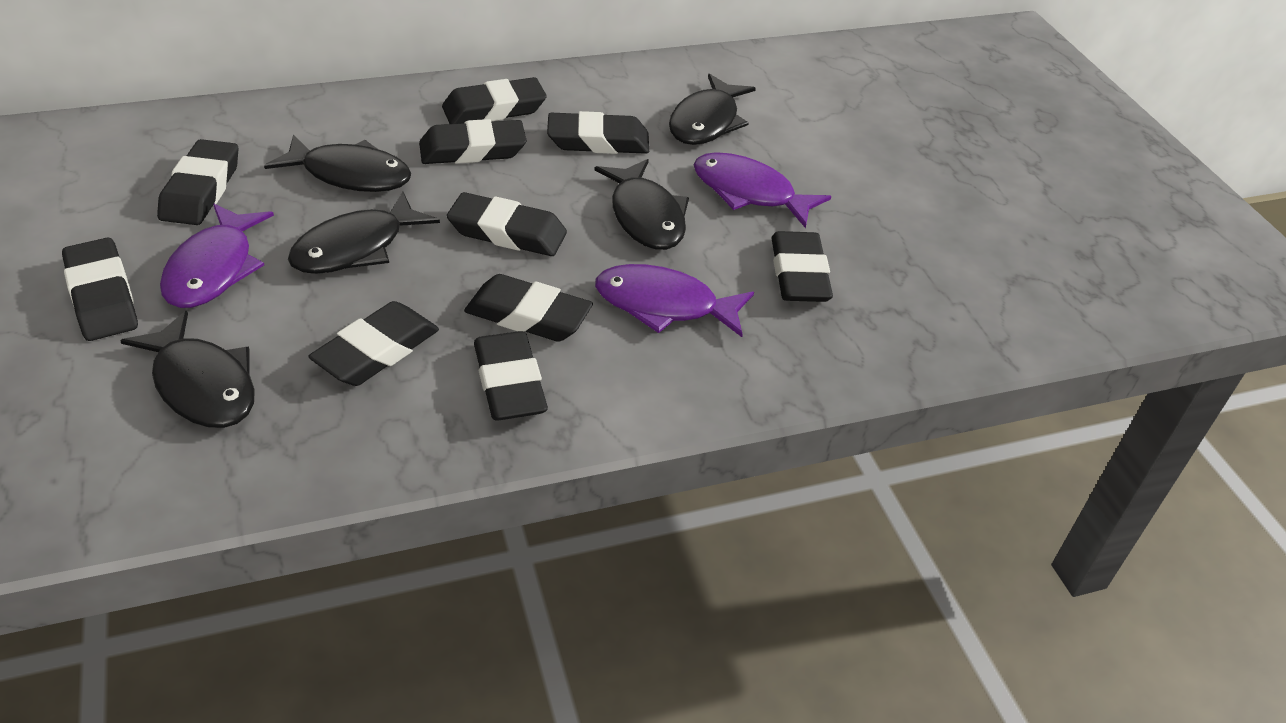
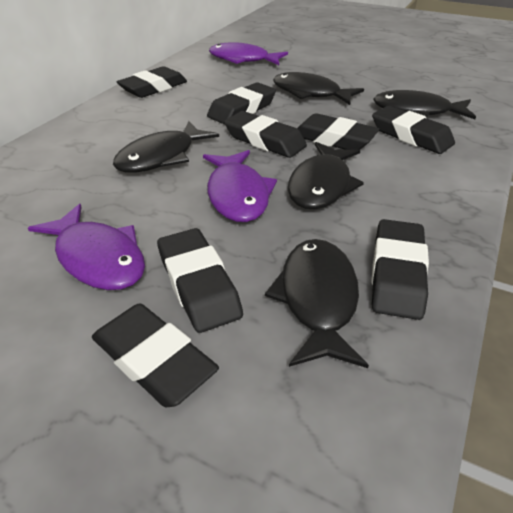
black eraser: [62,238,138,341] [157,139,238,225] [308,301,439,386] [419,119,527,164] [442,77,547,124] [447,192,567,256] [464,274,593,342] [474,331,548,421] [547,111,649,154] [771,231,833,302] = 10 -> [92,303,219,407] [117,66,187,98] [157,228,243,333] [207,82,276,125] [224,111,307,158] [297,113,379,150] [371,219,429,320] [372,106,455,154] = 8

